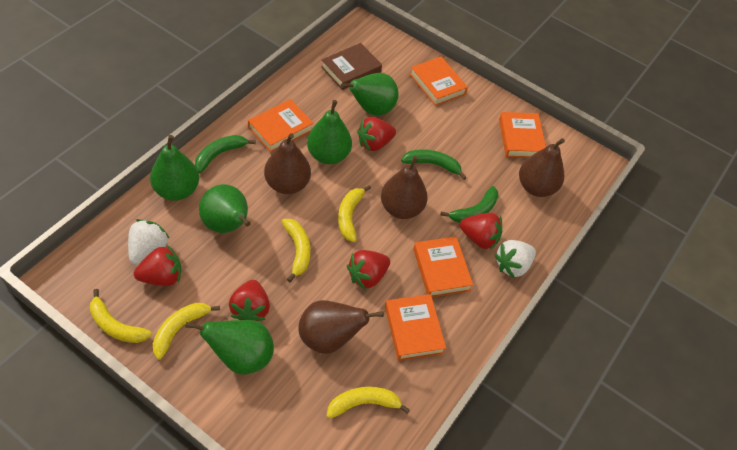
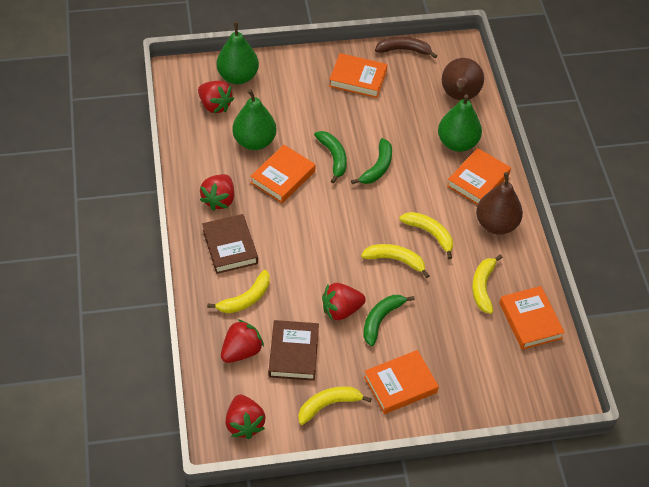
brown banana: none = 0 -> [375,37,437,58] = 1
brown book: [321,43,382,90] = 1 -> [202,214,258,274] [269,320,319,381] = 2
brown pear: [264,133,311,194] [298,300,384,354] [381,156,428,219] [519,138,565,197] = 4 -> [442,58,484,100] [476,172,523,235] = 2
green pear: [150,135,199,201] [185,320,274,374] [199,184,251,233] [307,100,352,164] [341,73,399,116] = 5 -> [217,22,259,84] [232,89,277,150] [438,94,482,152] = 3
white strawberry: [128,219,169,265] [494,240,536,278] = 2 -> none = 0

